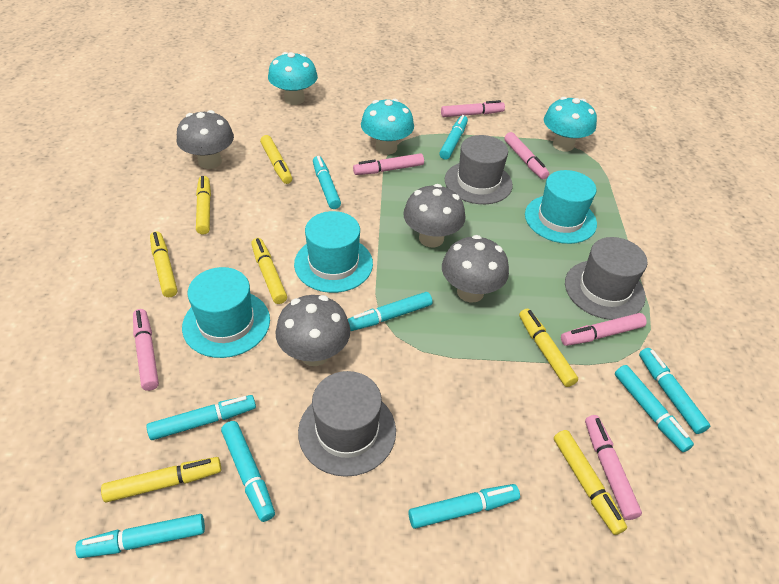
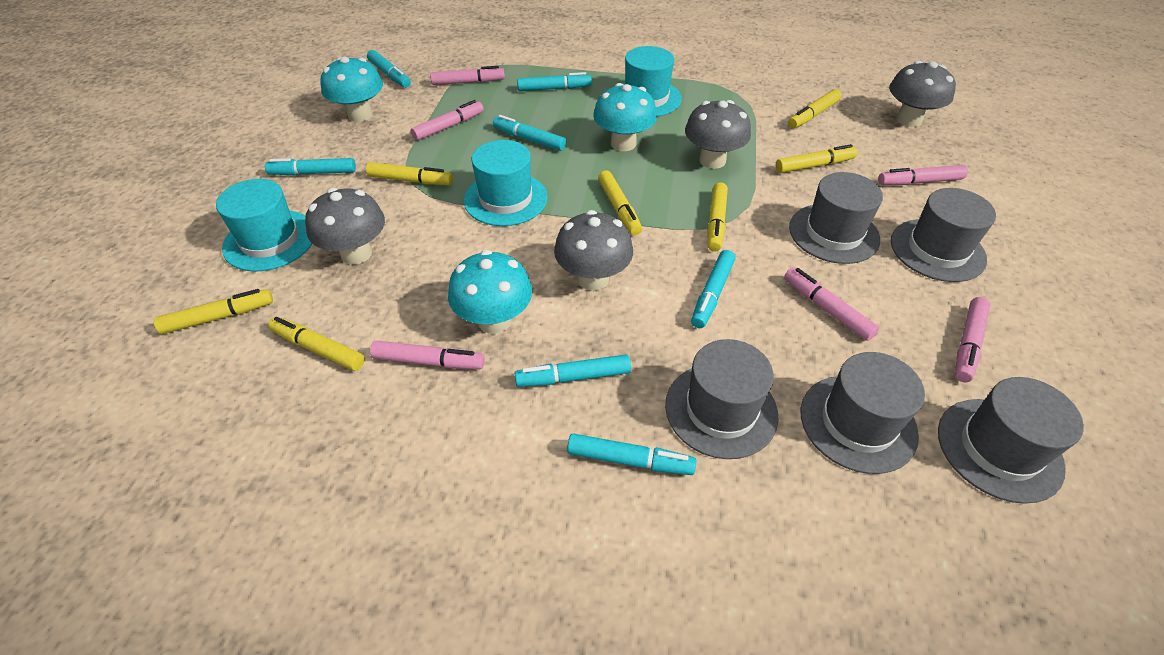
grey hat: [298,371,396,477] [445,135,513,204] [565,237,647,320] = 3 -> [665,339,779,459] [789,172,883,264] [801,352,925,474] [891,188,996,282] [938,377,1084,504] = 5
turquoise marker: [75,514,205,558] [147,395,256,440] [221,421,275,522] [313,156,341,209] [348,292,432,331] [408,484,520,529] [439,115,468,160] [615,365,694,452] [639,348,710,434] = 9 -> [265,158,356,175] [367,50,411,88] [493,115,566,151] [515,354,631,387] [517,72,592,91] [567,433,696,475] [691,250,735,328] = 7

